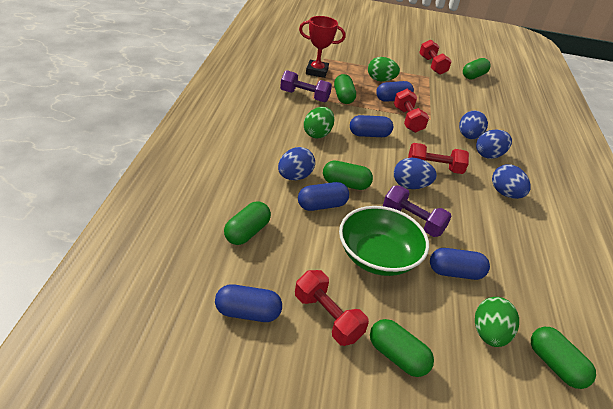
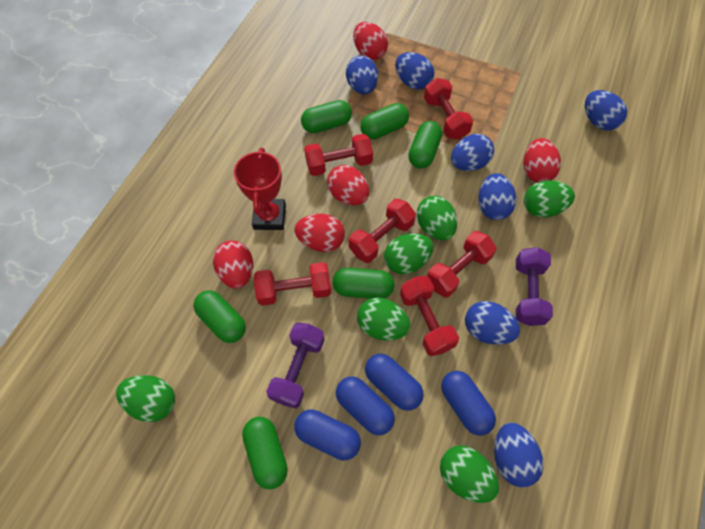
blue capsule: [215,284,282,322] [298,182,349,211] [350,115,393,137] [376,81,414,102] [430,248,490,280] = 5 -> [294,409,361,460] [336,376,395,435] [365,354,424,411] [441,371,496,436] = 4
blue egg: [278,147,315,180] [394,158,437,189] [459,110,488,139] [476,129,512,159] [492,164,531,199] = 5 -> [346,56,378,94] [395,52,434,90] [451,134,494,171] [465,301,520,345] [478,173,516,220] [494,423,544,487] [585,90,627,130] = 7
green bowl: [339,206,429,276] = 1 -> none = 0
green egg: [304,107,335,138] [368,57,400,81] [475,297,519,347] = 3 -> [116,375,175,422] [357,297,410,340] [384,233,434,274] [417,196,457,241] [440,445,499,503] [524,180,575,217] = 6
red dumbbell: [295,270,369,346] [394,89,429,133] [408,143,469,174] [419,40,452,75] = 4 -> [254,262,331,306] [304,134,373,176] [349,199,416,263] [400,276,459,356] [424,78,473,139] [427,231,497,297] = 6
red egg: none = 0 -> [213,240,253,289] [295,214,345,252] [327,165,369,205] [353,22,388,60] [524,138,561,183] = 5

